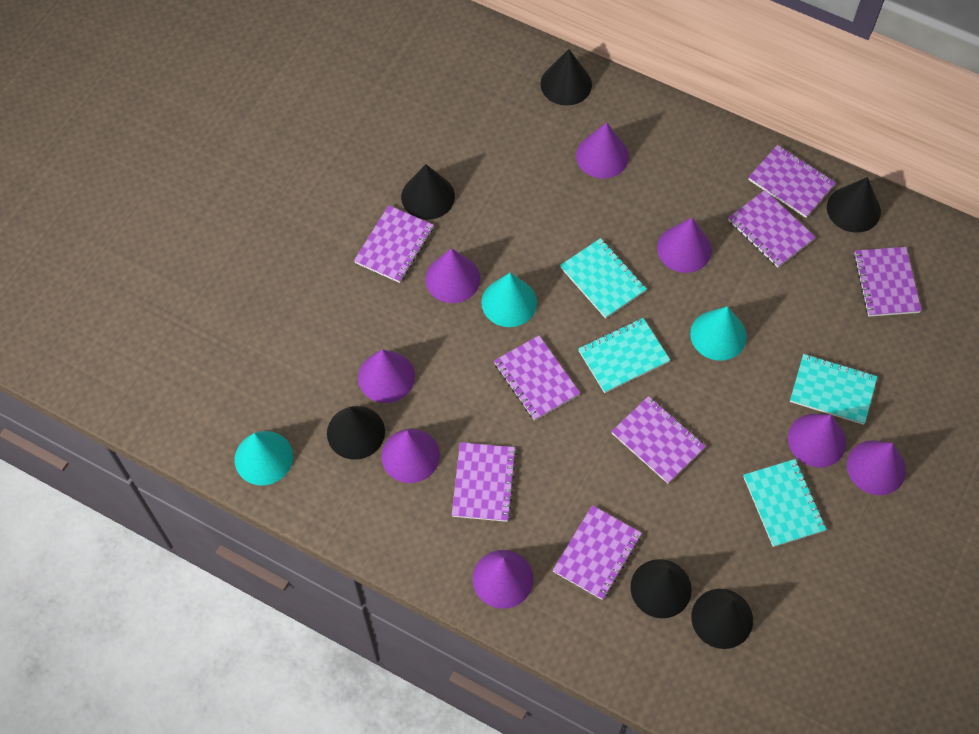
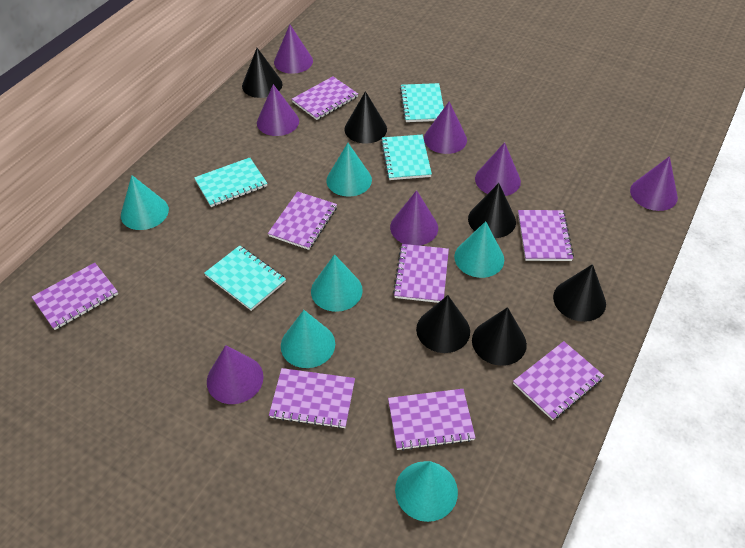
purple cone: [358,349,415,403] [381,429,440,483] [425,248,481,303] [473,550,534,609] [576,122,629,178] [657,218,712,273] [788,414,847,468] [847,440,906,495] = 8 -> [207,345,264,404] [257,84,299,136] [274,24,313,74] [390,190,438,246] [424,101,467,154] [475,142,521,196] [630,156,678,211] = 7
turquoise cone: [235,431,293,486] [481,273,537,327] [690,306,747,361] = 3 -> [121,175,169,230] [281,310,335,368] [311,254,363,312] [326,143,372,197] [395,461,458,522] [454,221,504,278] = 6

